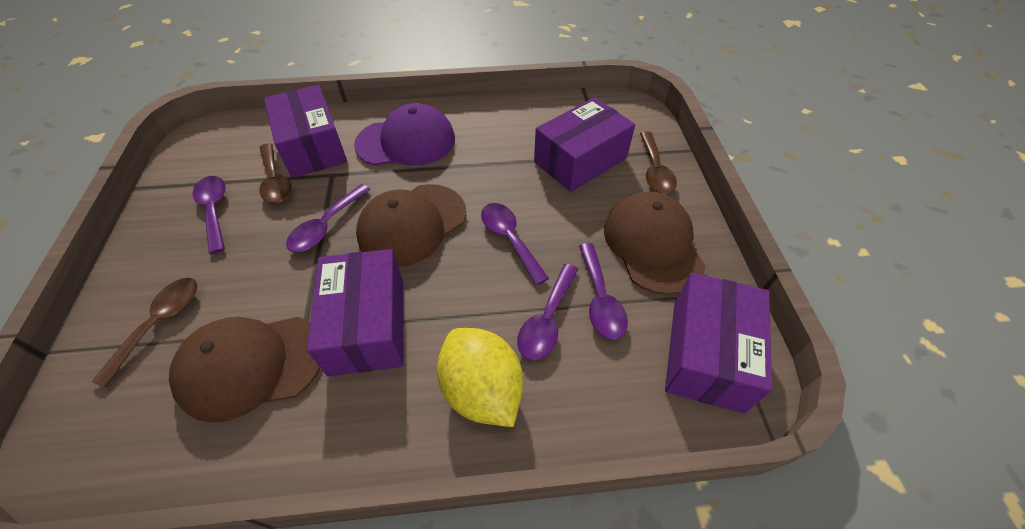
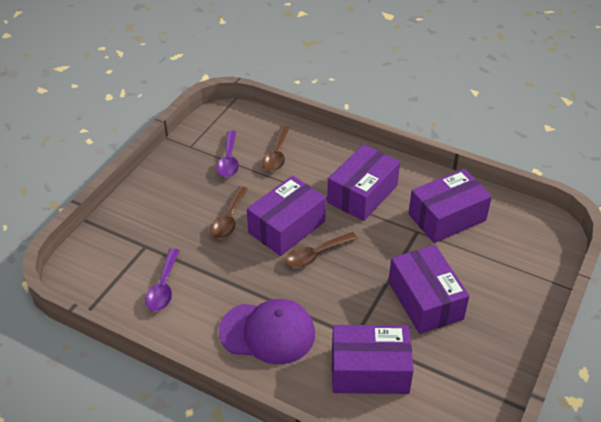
brown cap: [169,317,320,423] [356,184,466,267] [604,192,706,295] = 3 -> none = 0
purple box: [264,85,347,178] [307,249,404,376] [534,97,635,192] [665,273,772,414] = 4 -> [247,176,326,256] [327,144,400,221] [332,325,414,394] [388,245,470,334] [408,169,492,243] = 5
purple spoon: [193,176,226,254] [286,184,371,252] [481,203,549,285] [517,263,578,360] [579,243,628,339] = 5 -> [145,248,180,311] [216,131,239,177] = 2
yellow lemon: [437,328,523,427] = 1 -> none = 0

